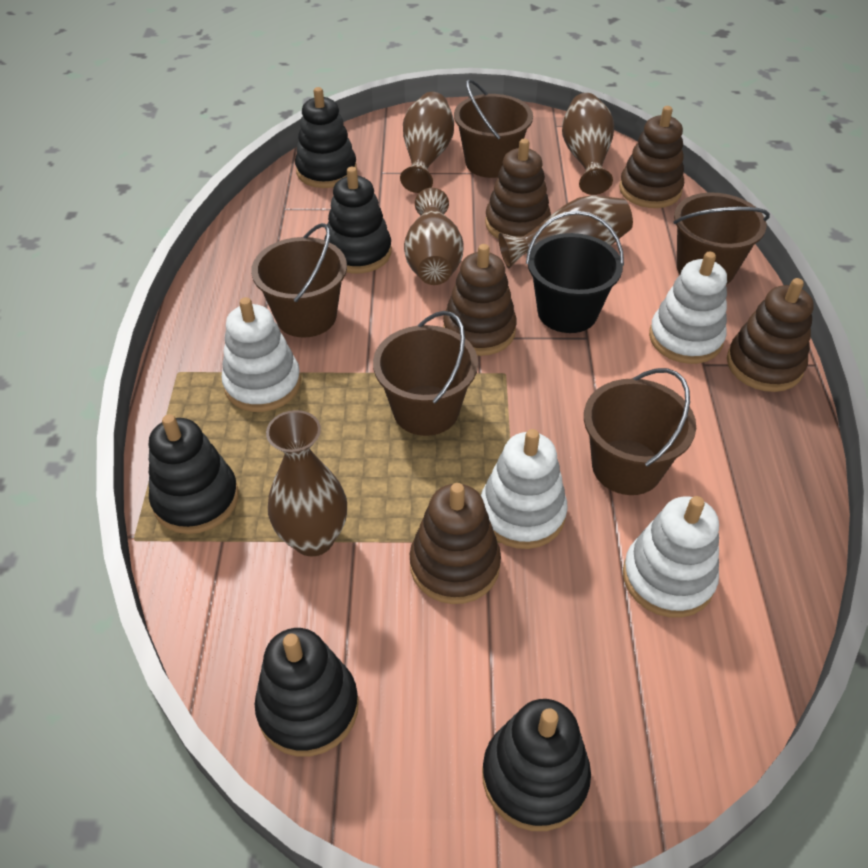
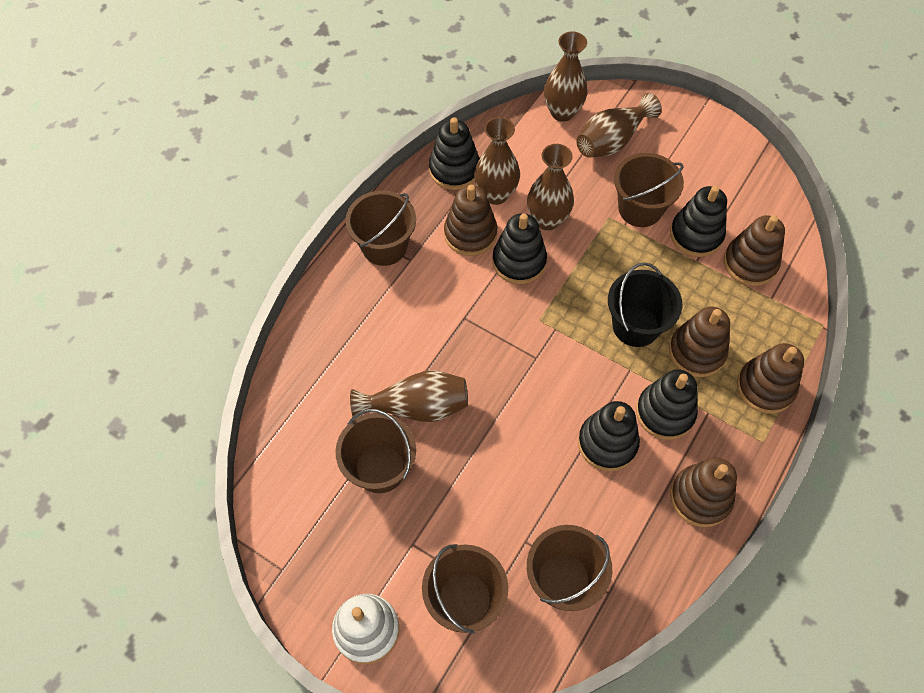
white stacking toy: [221,297,301,412] [481,429,568,549] [623,496,719,618] [649,252,727,364] = 4 -> [332,594,399,664] = 1

